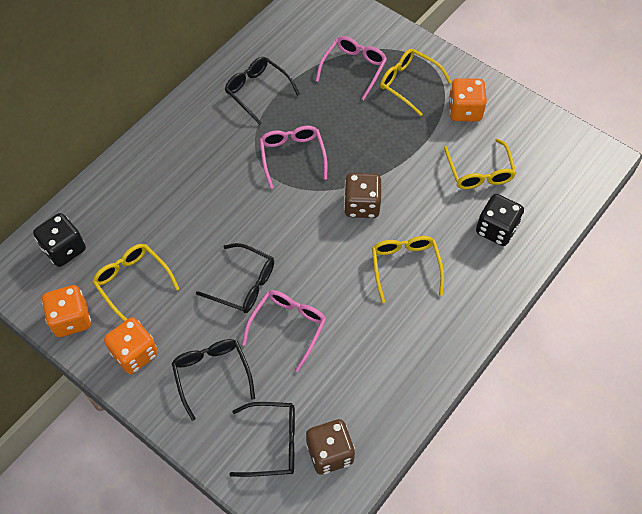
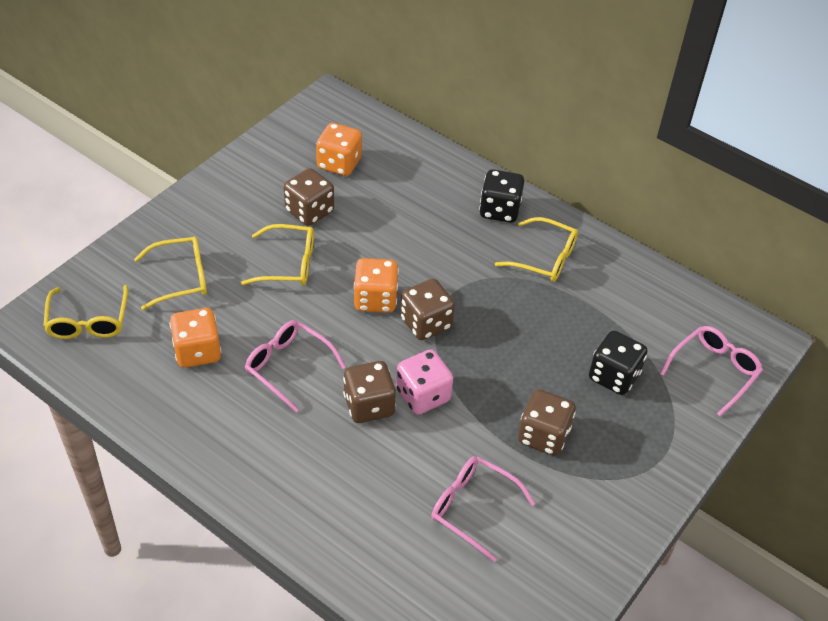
black glasses: [172,339,255,421] [196,243,274,313] [225,57,300,125] [229,402,295,477] = 4 -> none = 0
brown dice: [306,419,355,474] [344,173,381,218] = 2 -> [284,168,334,226] [343,361,396,423] [400,279,455,340] [518,390,576,456] = 4
pink dice: none = 0 -> [396,349,453,414] = 1

